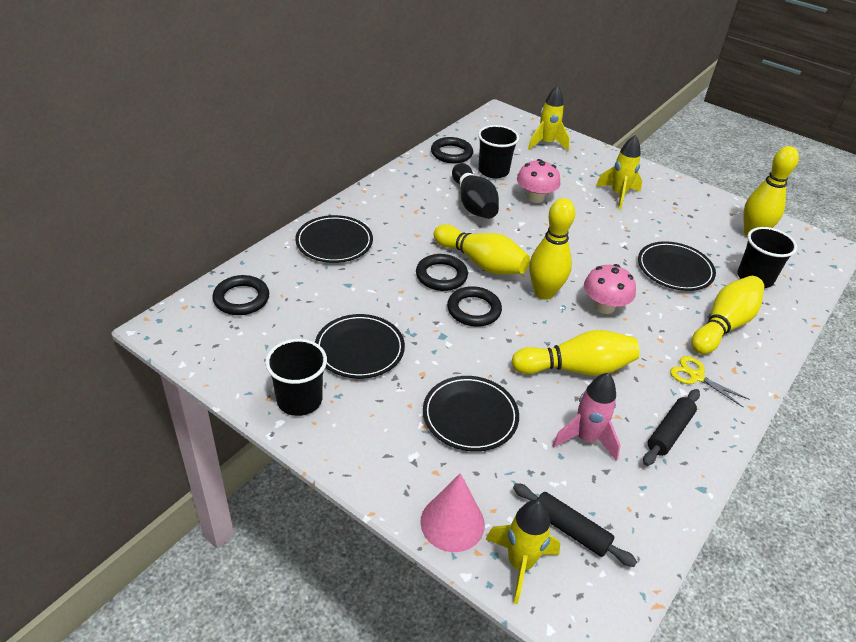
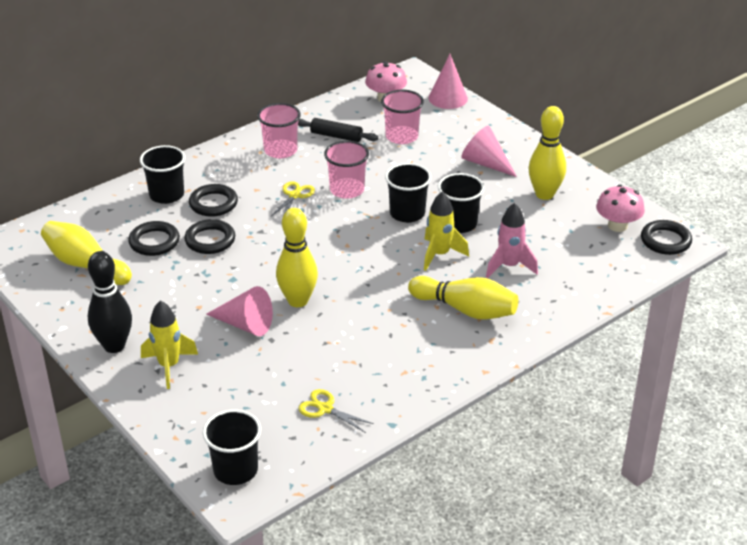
black cup: [265,339,327,416] [478,125,519,179] [737,227,797,288] = 3 -> [140,145,185,204] [203,410,261,485] [385,163,431,222] [438,173,484,233] = 4
black plate: [295,215,373,263] [315,314,405,379] [423,376,519,452] [638,241,716,291] = 4 -> none = 0
black rolling pin: [513,483,637,567] [643,389,700,466] = 2 -> [298,118,378,142] = 1
pink cone: [420,473,485,552] = 1 -> [206,286,273,336] [428,54,468,109] [461,126,517,177] = 3
pink cup: none = 0 -> [257,103,301,158] [324,141,369,199] [381,90,424,144] = 3
yellow bowling pin: [434,224,530,274] [512,330,639,376] [529,198,575,300] [691,276,764,354] [743,146,799,236] = 5 -> [41,221,132,285] [276,208,318,307] [408,276,518,319] [528,106,566,200] = 4
yellow rocket: [486,499,560,604] [528,86,570,151] [596,135,642,210] = 3 -> [141,300,198,389] [424,191,469,271] = 2
yellow scissors: [670,356,749,407] = 1 -> [270,181,315,217] [298,389,374,433] = 2

